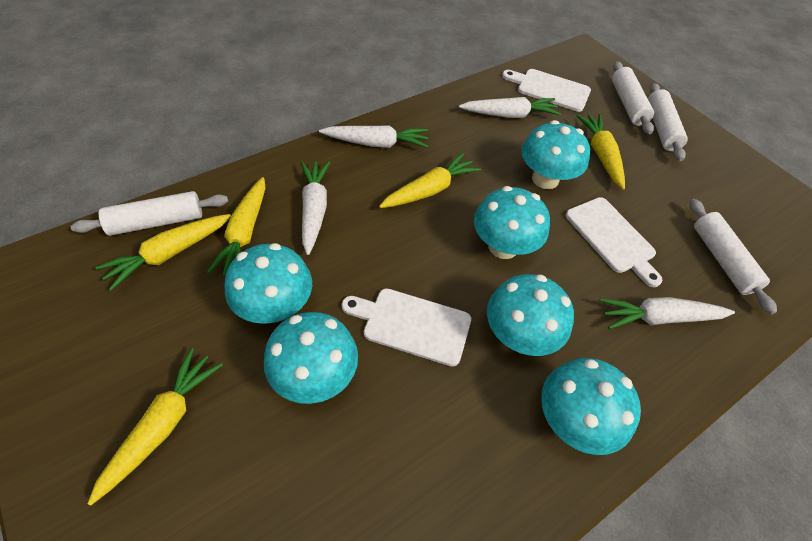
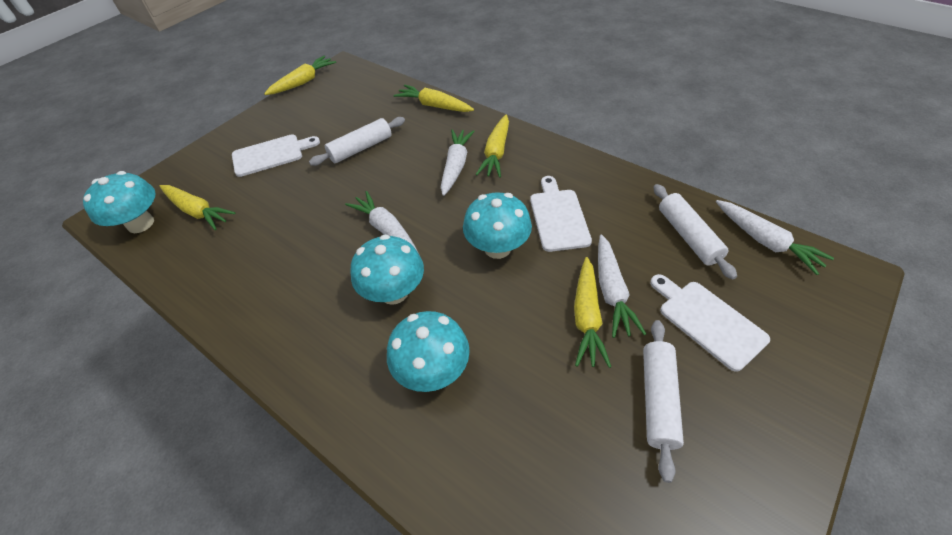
turquoise mushroom: [225,243,312,324] [264,312,358,404] [474,186,550,259] [487,274,574,356] [521,120,590,189] [541,358,641,455] = 6 -> [83,171,156,233] [350,234,424,305] [387,311,470,392] [463,192,532,259] = 4
white rolling pin: [70,191,228,236] [612,61,654,134] [648,83,688,161] [690,199,777,314] = 4 -> [309,117,405,166] [643,320,684,483] [653,184,737,279] = 3

